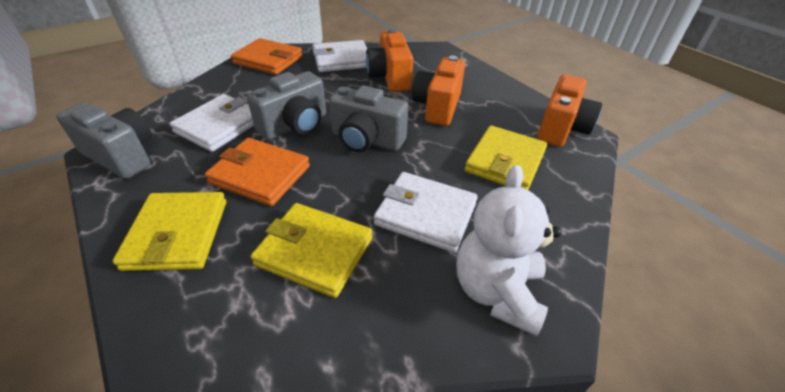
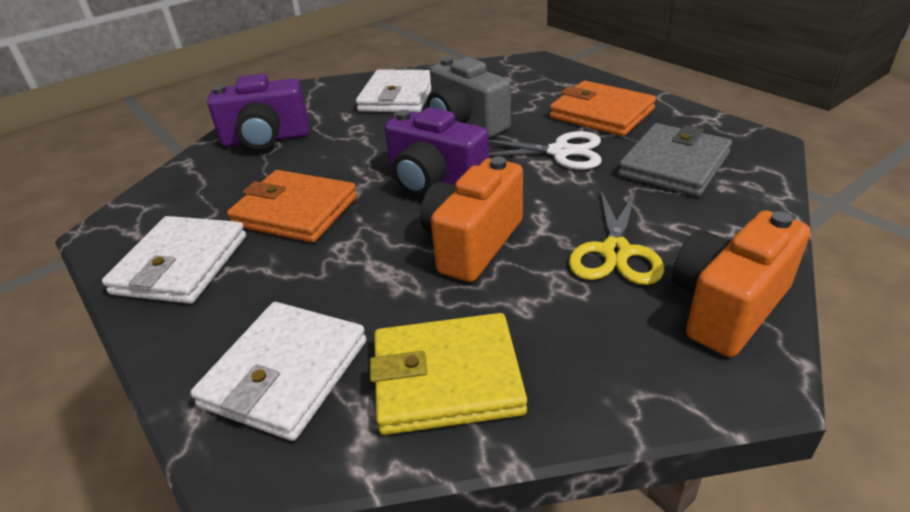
grey camera: [56,103,152,179] [247,71,326,140] [329,86,408,152] = 3 -> [427,57,511,138] = 1
grey wallet: none = 0 -> [618,123,732,197] = 1
orange camera: [366,29,413,92] [412,55,465,126] [537,74,602,147] = 3 -> [420,157,523,282] [672,210,810,357] = 2
purple camera: none = 0 -> [207,74,309,149] [384,107,489,196] = 2
white scissors: none = 0 -> [489,131,602,170] = 1
white teddy bear: [457,165,562,336] = 1 -> none = 0
yellow scissors: none = 0 -> [569,189,664,285] = 1
yellow wallet: [113,192,226,271] [251,203,372,298] [465,125,547,190] = 3 -> [370,313,527,435] = 1

